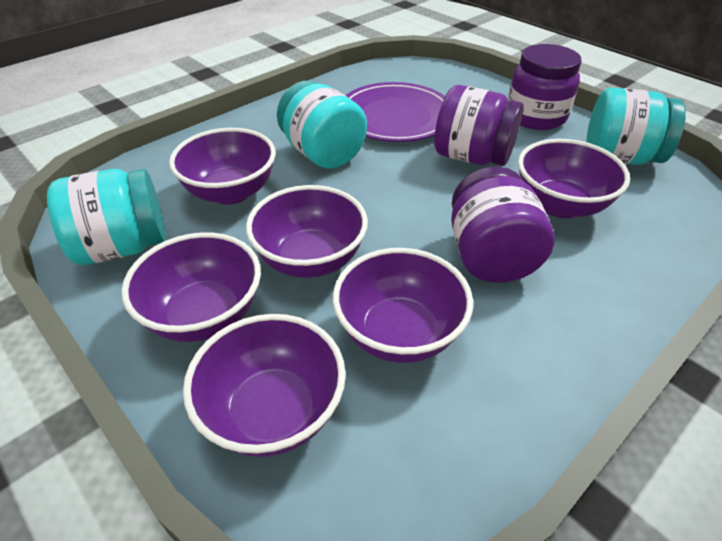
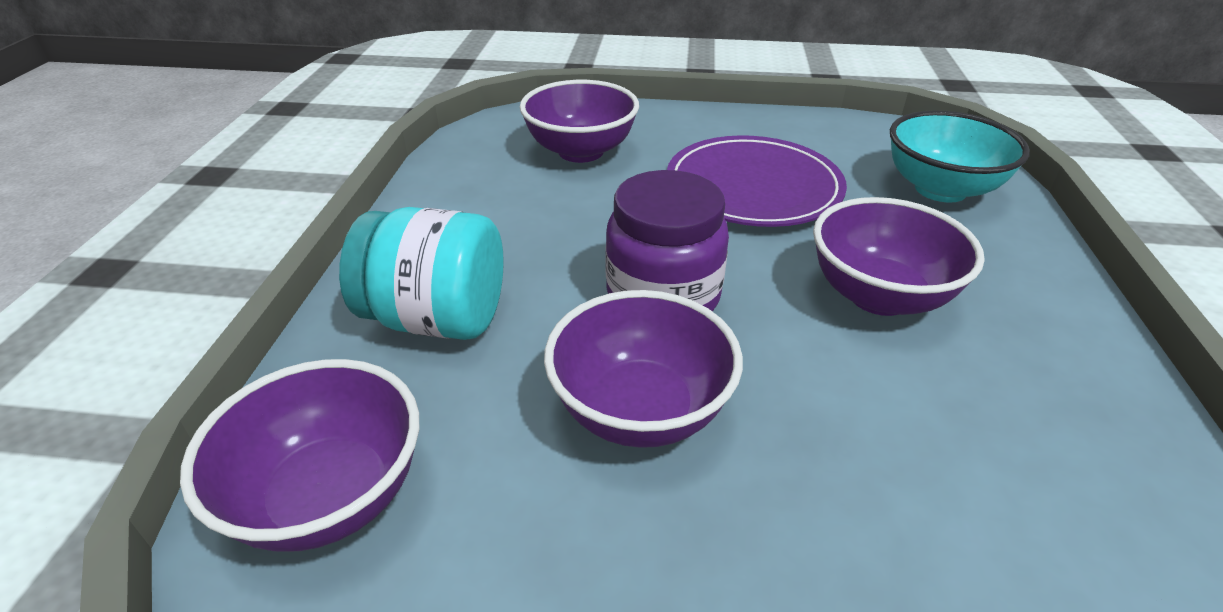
purple bowl: [121,232,261,342] [169,128,276,205] [183,314,346,457] [246,185,368,278] [333,248,473,363] [518,139,630,218] = 6 -> [180,359,419,552] [520,80,639,163] [544,290,743,448] [813,197,985,316] = 4
purple jar: [434,85,524,166] [451,166,555,283] [508,44,582,130] = 3 -> [605,170,729,312] = 1
turquoise bowl: none = 0 -> [890,110,1030,203] = 1
turquoise jar: [47,169,166,265] [277,81,367,169] [586,88,686,165] = 3 -> [339,207,504,340] = 1

